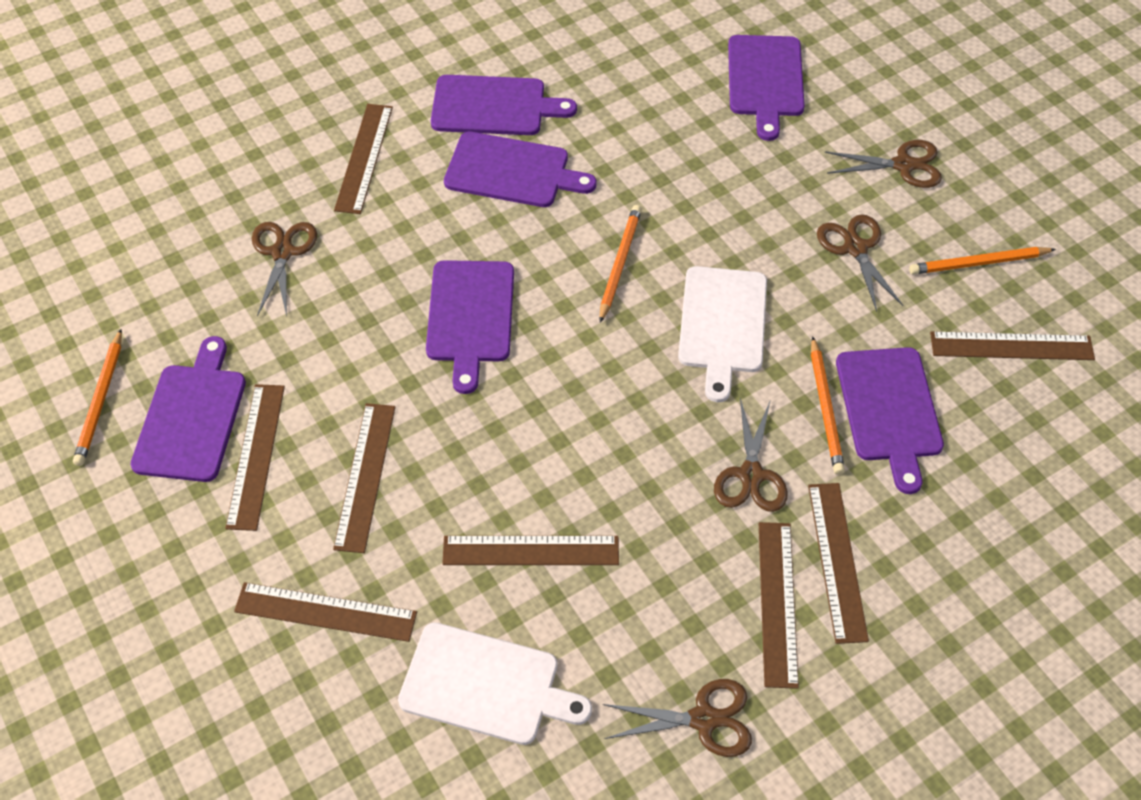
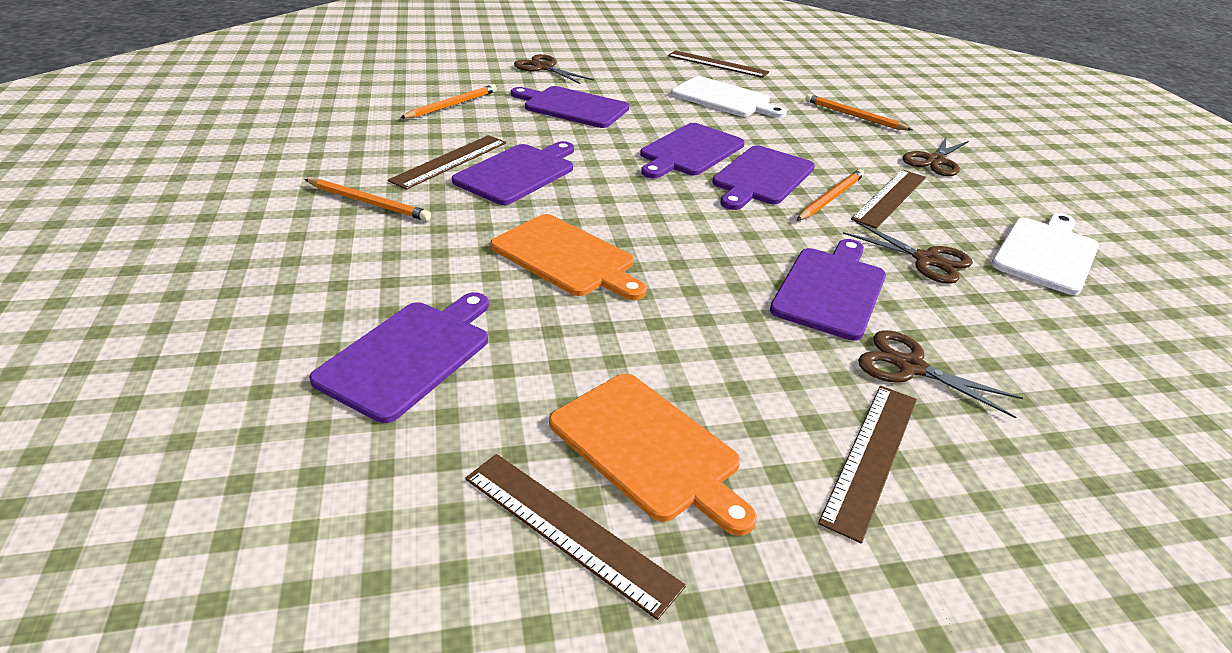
brown ruler: [225,384,285,531] [234,582,417,642] [333,403,395,553] [334,104,393,214] [442,536,619,565] [759,522,799,689] [808,483,869,644] [930,331,1095,360] = 8 -> [388,135,506,190] [465,454,686,620] [668,50,769,78] [818,386,917,543] [851,170,926,229] = 5
brown scissors: [252,222,317,316] [603,679,752,757] [714,398,788,512] [817,214,903,312] [825,140,942,188] = 5 -> [514,54,594,84] [843,221,973,284] [858,330,1023,419] [903,137,969,176] = 4
orange cutting board: none = 0 -> [490,214,647,300] [549,374,757,536] = 2

